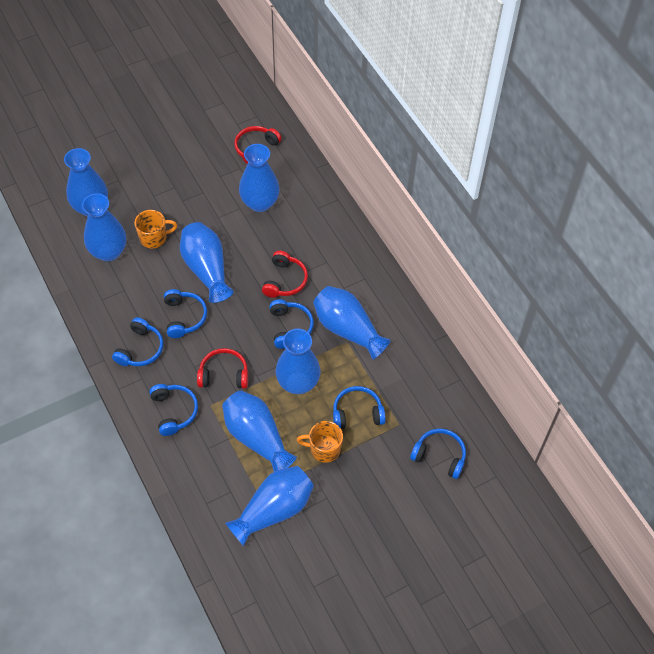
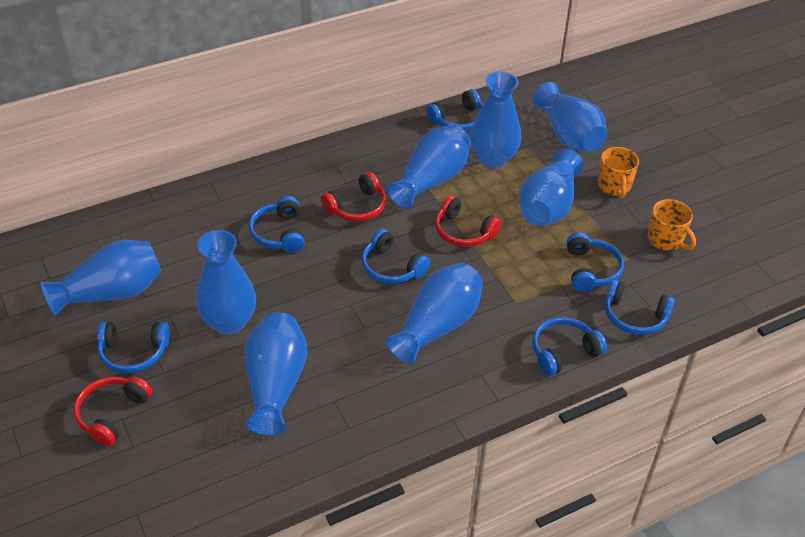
blue headphones: [112,317,163,366] [149,384,198,436] [164,289,207,338] [269,299,314,349] [333,386,386,429] [410,429,466,479] = 6 -> [97,322,170,373] [249,196,305,253] [361,229,430,284] [426,89,483,131] [532,317,607,376] [566,232,624,292] [605,279,675,335] = 7

